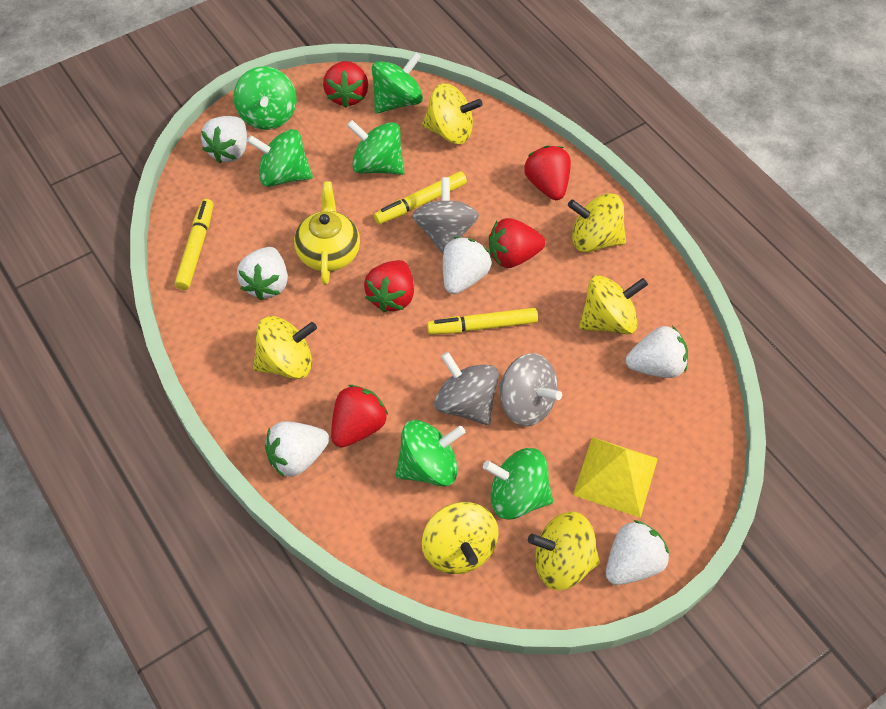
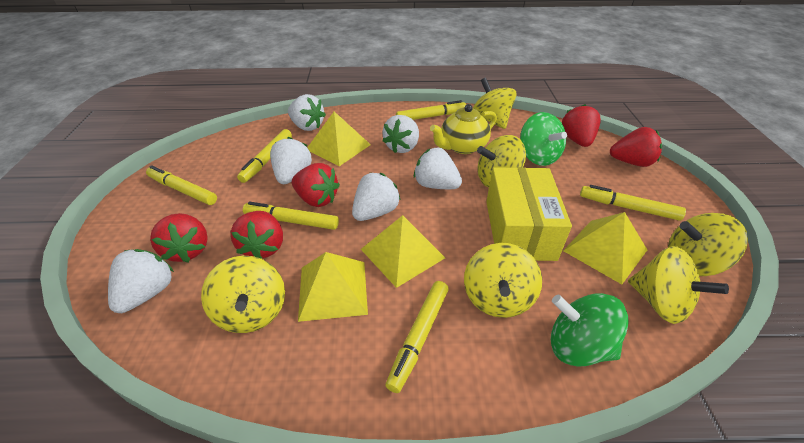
green spinning top: [234,66,296,130] [247,129,313,187] [347,120,404,175] [372,52,423,113] [396,420,465,486] [483,448,553,520] = 6 -> [520,112,567,166] [551,293,629,367] = 2
grey spinning top: [412,177,479,254] [434,352,499,425] [499,353,562,426] = 3 -> none = 0
yellow box: none = 0 -> [486,167,572,261] = 1
yellow marker: [175,199,213,290] [374,171,467,224] [427,308,538,335] = 3 -> [146,166,217,205] [237,129,292,183] [243,202,339,230] [385,281,449,393] [396,100,466,120] [580,185,686,221] = 6
yellow pyramid: [573,437,658,518] = 1 -> [298,252,368,322] [307,111,371,166] [361,215,445,288] [563,212,647,284] = 4

